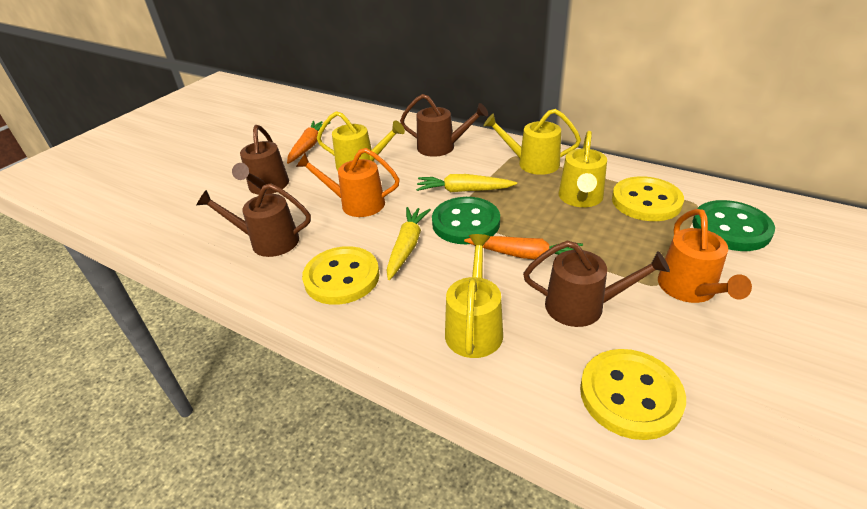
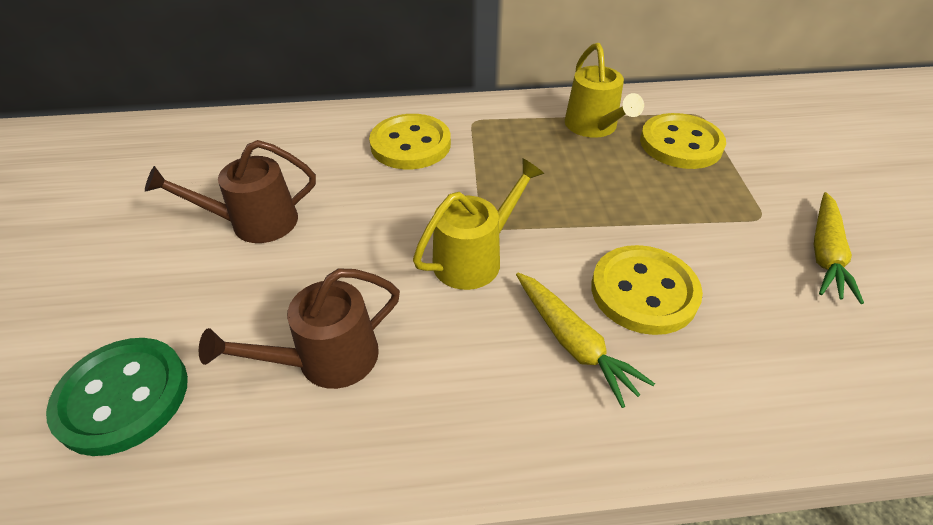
brown watering can: [196,183,311,257] [232,125,289,195] [400,94,488,157] [523,241,670,327] = 4 -> [145,140,316,243] [199,268,400,389] = 2
green button: [432,197,500,244] [692,200,775,251] = 2 -> [46,338,188,456] = 1
orange carrot: [287,121,331,164] [464,236,583,259] = 2 -> none = 0
orange watering can: [296,148,400,217] [658,209,752,303] = 2 -> none = 0
yellow watering can: [317,111,405,171] [445,234,503,358] [483,109,581,175] [559,131,607,207] = 4 -> [413,158,544,290] [565,43,644,138] = 2

